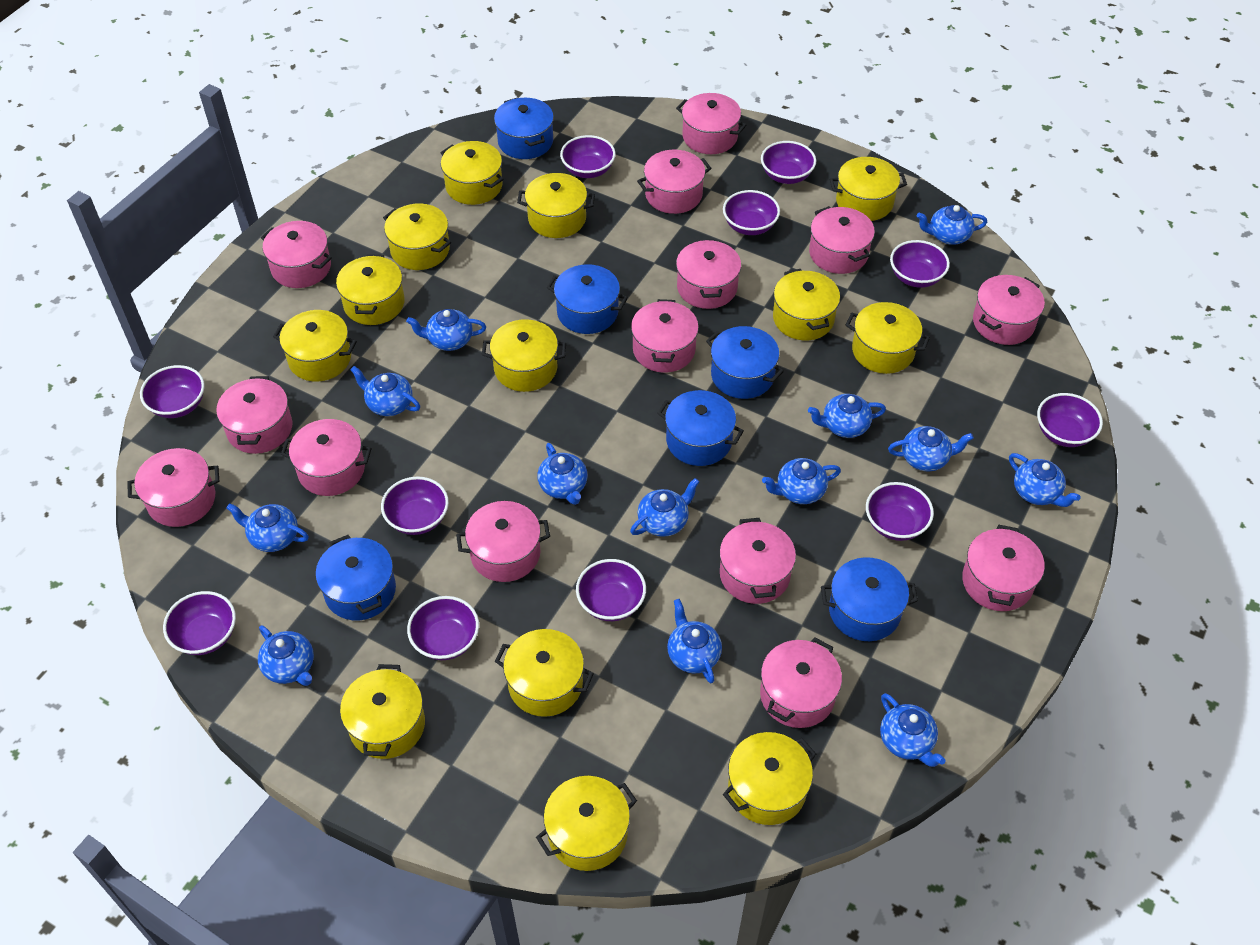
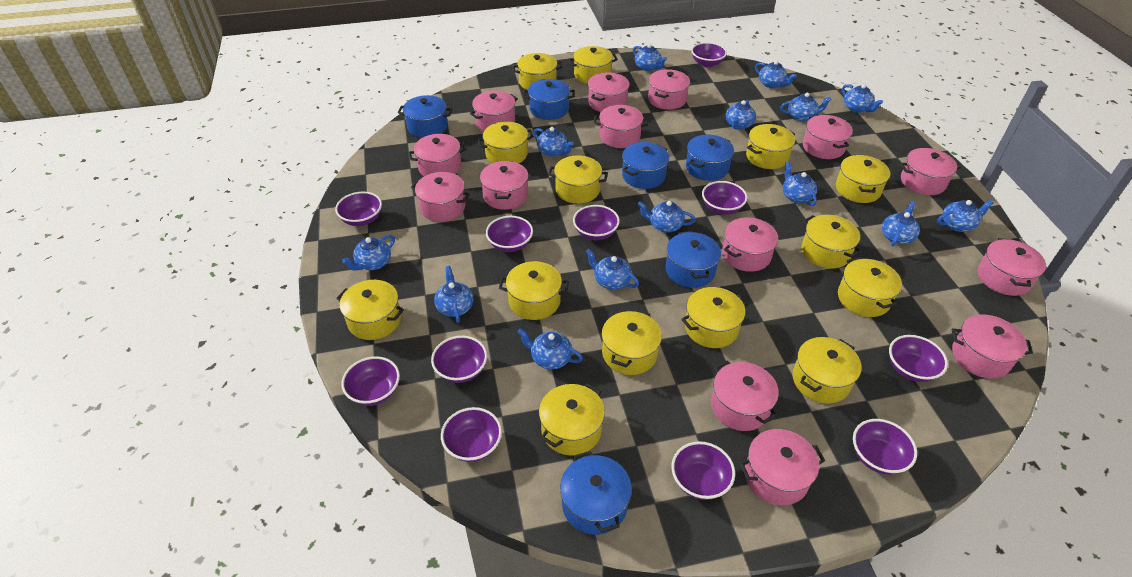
blue teapot: [226,503,309,552] [258,625,314,686] [350,366,420,416] [406,309,486,351] [537,443,588,505] [630,478,699,537] [667,599,722,683] [762,458,841,504] [808,394,886,438] [880,693,945,767] [888,426,974,471] [917,205,987,245] [1009,453,1081,507] = 13 -> [342,235,395,271] [434,266,473,323] [518,328,583,370] [534,127,574,157] [586,249,639,290] [633,44,667,71] [638,201,695,233] [726,100,756,129] [755,61,797,88] [780,93,832,121] [783,162,817,206] [842,84,883,113] [882,201,920,246] [937,200,994,232] = 14
yellow pot: [273,310,357,382] [336,254,405,325] [340,664,425,759] [383,203,451,270] [441,141,504,205] [482,319,566,392] [495,629,593,717] [517,173,595,238] [536,776,637,871] [723,732,816,825] [773,269,840,340] [830,157,907,221] [845,302,930,374] = 13 -> [336,280,404,340] [477,122,534,163] [499,261,569,320] [512,53,562,90] [539,383,605,456] [548,155,608,204] [568,46,618,84] [601,310,662,375] [681,287,749,348] [746,124,795,169] [792,337,862,404] [802,215,862,269] [836,155,890,203] [838,257,902,317] = 14

